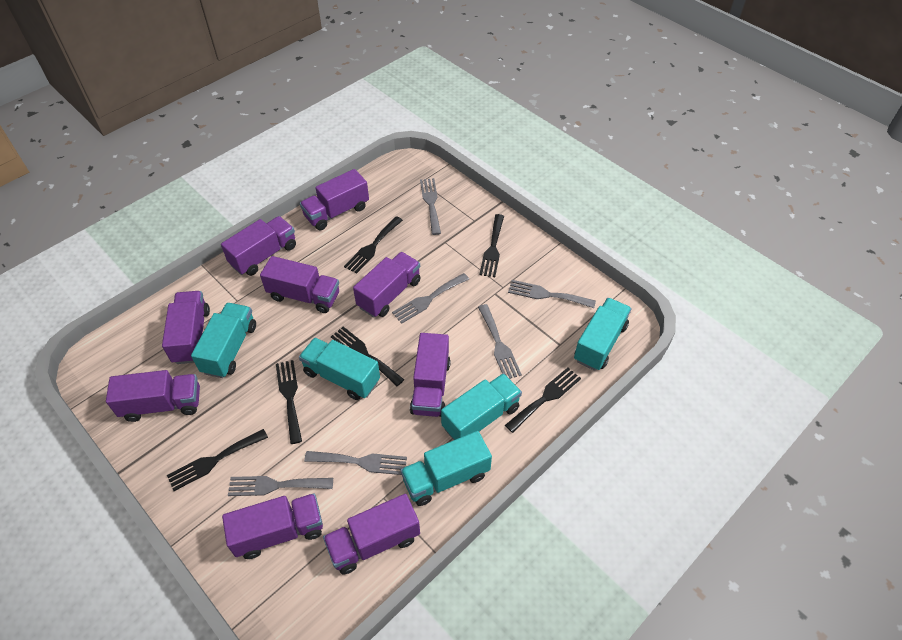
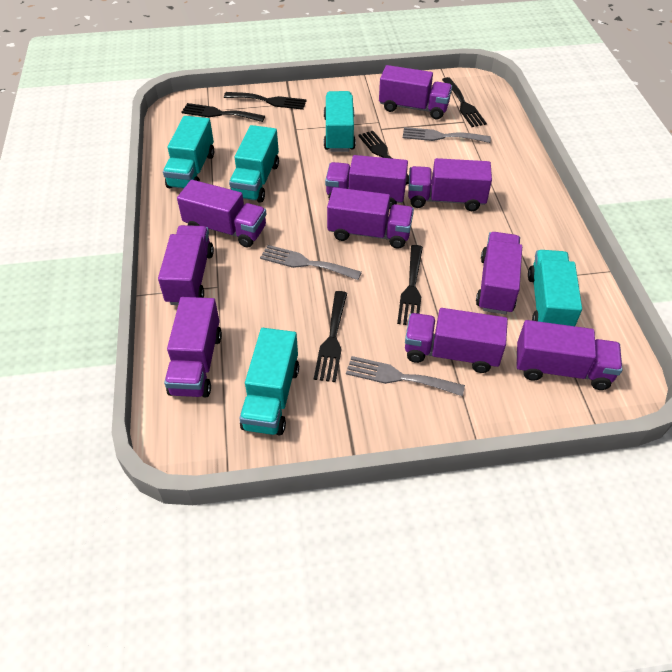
grey fork: [228,476,333,496] [304,451,407,475] [392,273,469,324] [420,178,441,235] [478,304,522,379] [508,280,596,308] = 6 -> [260,245,362,280] [346,356,465,396] [403,127,491,143] = 3
purple truck: [106,370,200,422] [162,291,210,364] [221,216,296,276] [222,493,323,559] [260,256,339,313] [300,169,369,230] [323,494,420,575] [353,252,421,317] [410,333,451,417] = 9 -> [158,225,214,305] [164,297,222,397] [177,180,266,248] [325,155,408,209] [327,187,414,249] [379,65,452,119] [405,308,508,373] [408,158,492,211] [476,232,522,315] [516,320,622,390] = 10

